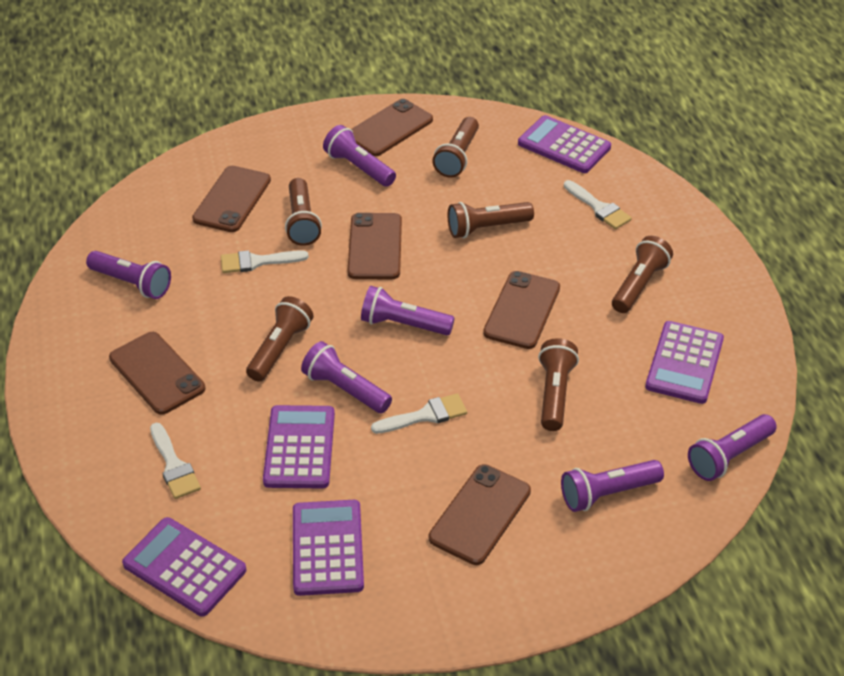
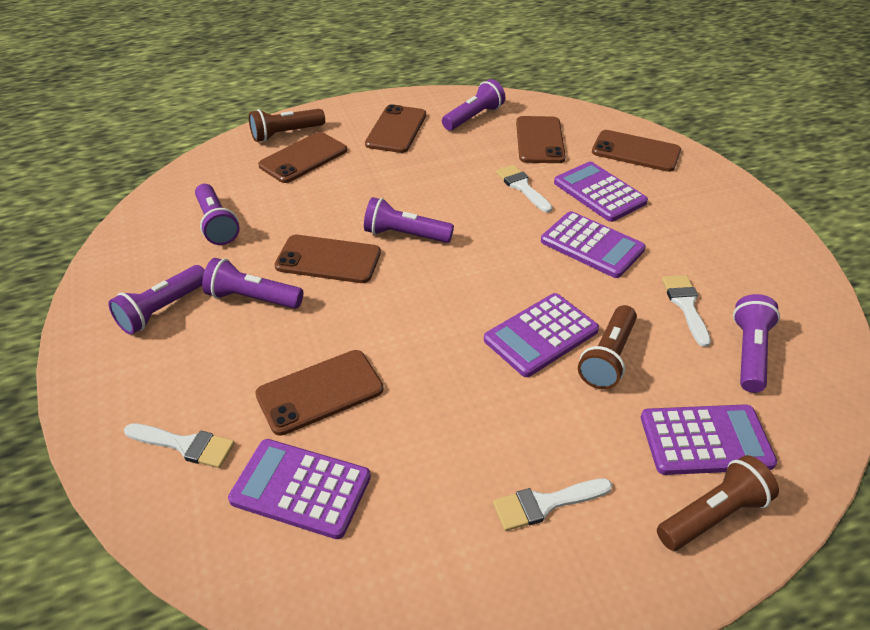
brown flashlight: [246,296,313,382] [285,178,322,246] [432,117,479,178] [448,202,534,238] [538,338,579,431] [612,236,673,313] = 6 -> [249,109,325,142] [578,305,637,390] [657,455,779,551] = 3

